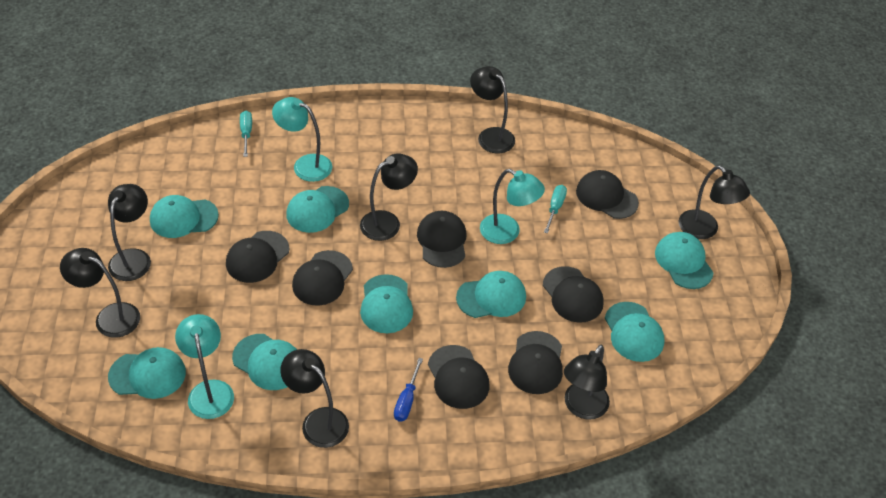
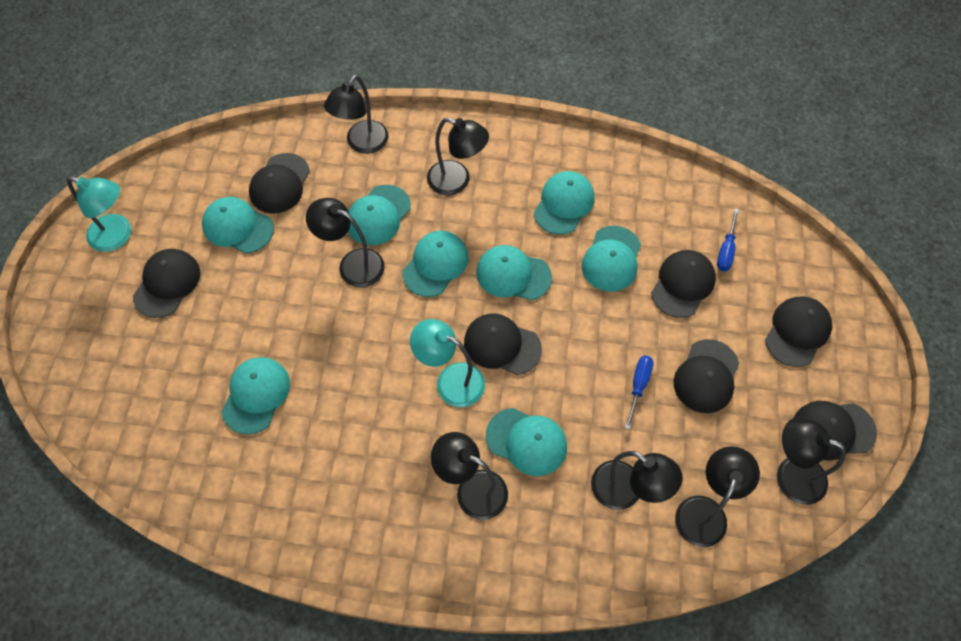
blue screwdriver: [394,358,423,422] = 1 -> [625,356,653,430] [717,208,739,271] = 2
turquoise lamp: [175,314,234,419] [272,97,332,182] [480,169,545,244] = 3 -> [67,176,131,252] [410,319,485,407] = 2
turquoise screwdriver: [240,111,252,157] [544,185,567,234] = 2 -> none = 0

